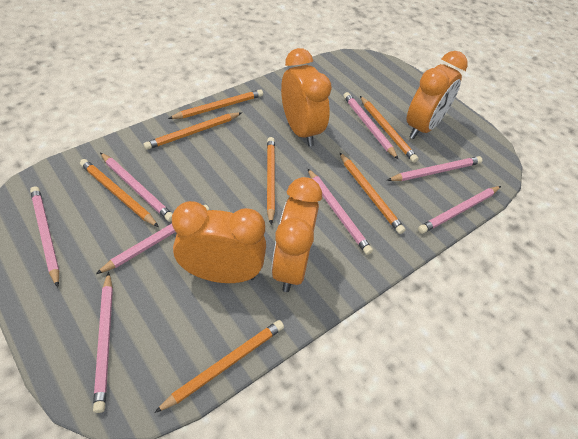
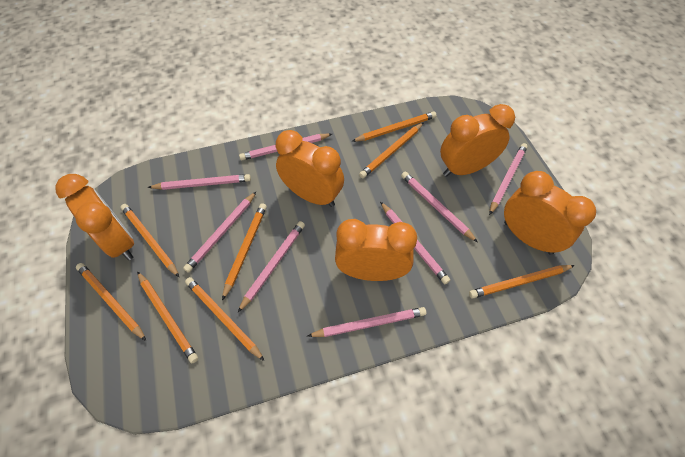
orange clock: [172,201,266,283] [272,177,322,292] [281,48,332,146] [407,51,468,139] = 4 -> [55,174,134,260] [276,130,344,207] [335,219,417,281] [440,104,515,177] [504,171,596,255] = 5
orange pencil: [80,159,159,227] [143,112,241,150] [154,320,284,413] [168,89,263,119] [267,137,275,224] [339,152,405,234] [360,96,419,163] = 7 -> [76,263,146,341] [121,204,179,277] [137,271,198,363] [185,277,264,361] [222,203,267,300] [351,111,436,142] [359,122,424,178] [469,265,575,299] = 8

